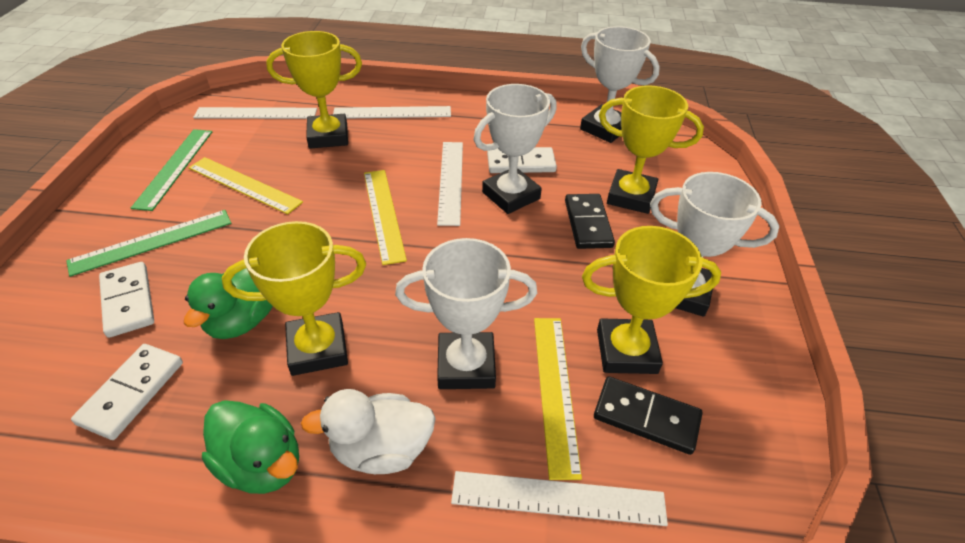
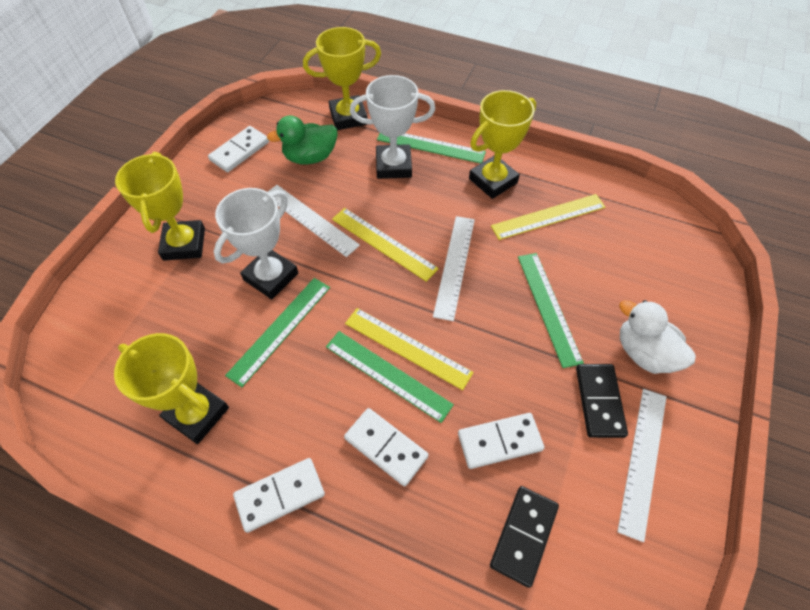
green duck: [184,268,273,339] [202,400,299,494] = 2 -> [267,115,337,165] = 1
green ruler: [66,210,232,277] [131,129,213,211] = 2 -> [225,278,330,387] [326,331,454,423] [377,133,486,164] [518,253,584,368] = 4
white domino: [71,344,183,440] [99,262,154,338] [487,147,557,173] = 3 -> [208,126,269,172] [233,458,325,533] [344,408,428,486] [458,413,544,469] = 4
white ruler: [193,107,317,119] [333,106,451,119] [437,142,463,226] [451,471,668,526] = 4 -> [268,185,360,257] [433,216,475,321] [617,389,667,542] = 3
white trophy: [395,238,537,389] [474,84,557,214] [580,26,660,143] [650,172,779,317] = 4 -> [214,188,298,299] [350,75,435,179] = 2

